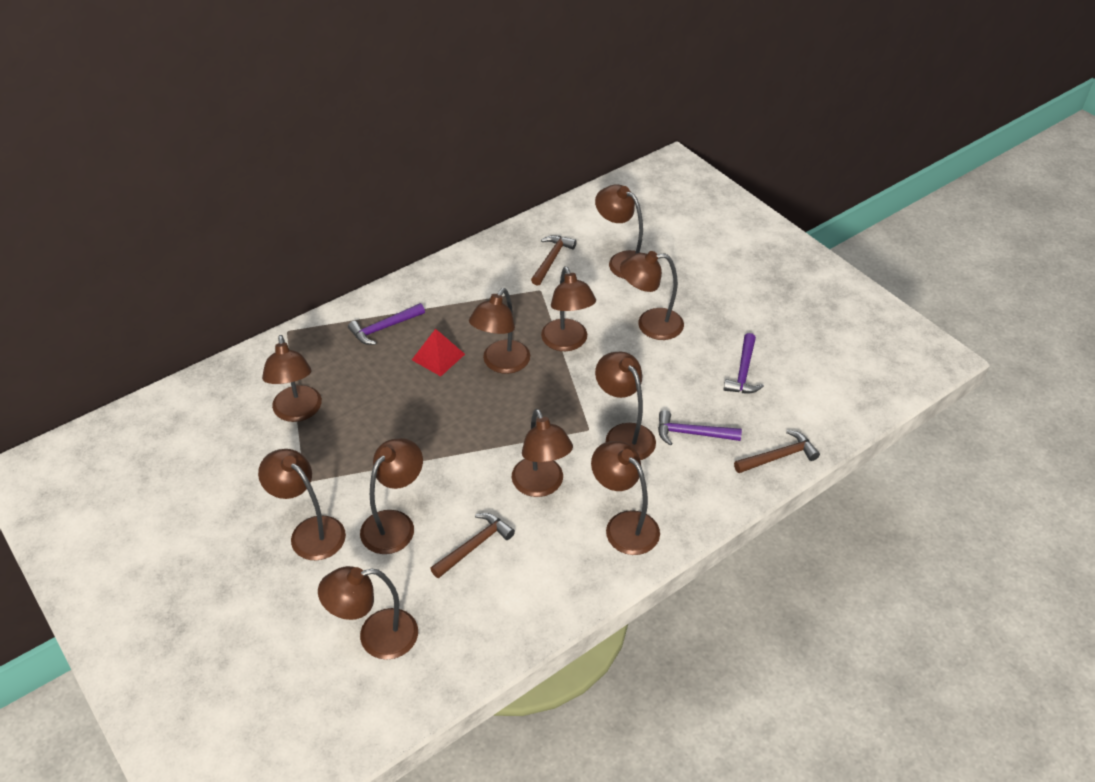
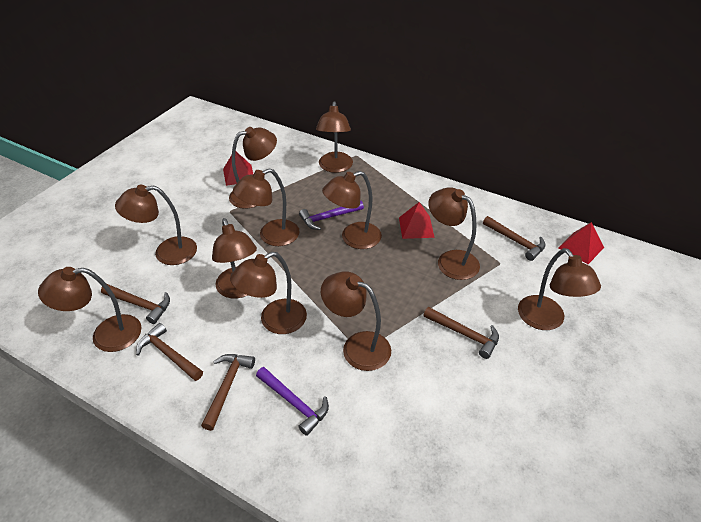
brown hammer: [430,513,515,578] [531,235,577,286] [734,430,820,473] = 3 -> [101,284,170,324] [136,323,203,381] [201,354,255,431] [423,307,499,359] [483,216,546,261] = 5
purple hammer: [348,303,425,345] [658,410,742,446] [723,333,764,393] = 3 -> [256,367,329,436] [299,201,364,230] = 2
red pyramid: [412,329,465,376] = 1 -> [223,152,253,186] [399,202,435,239] [558,222,604,264] = 3

